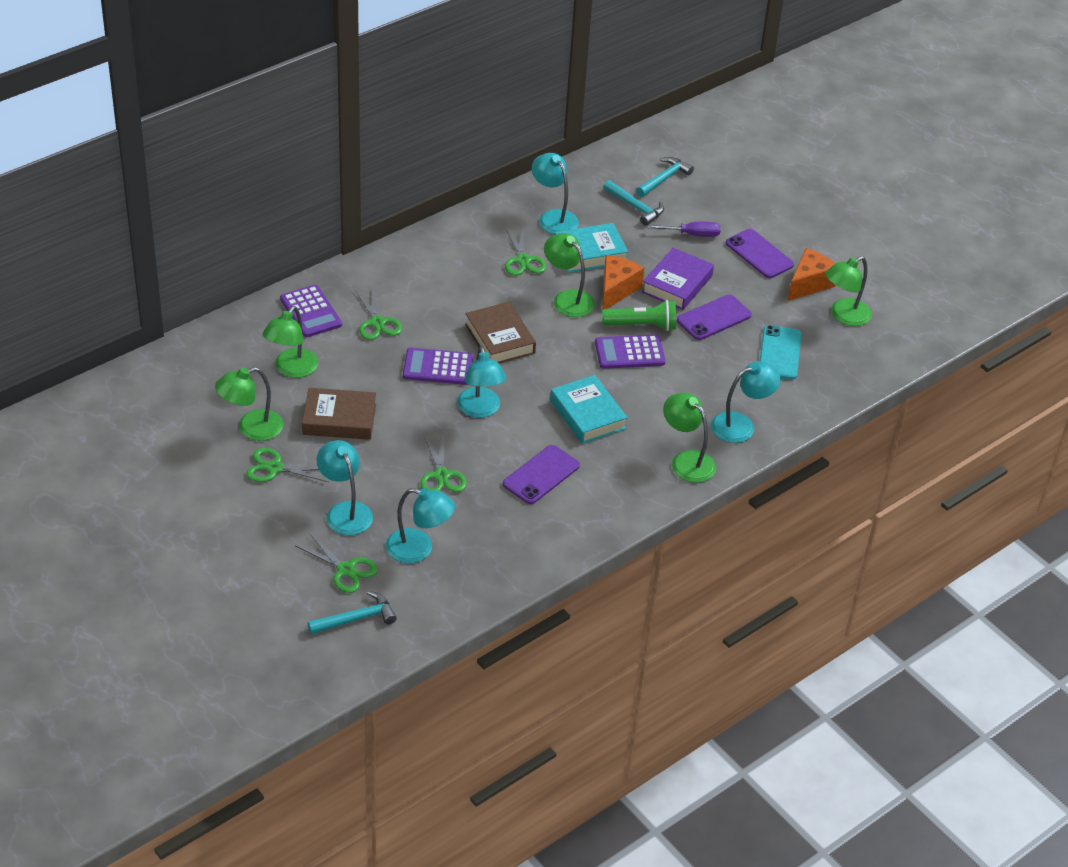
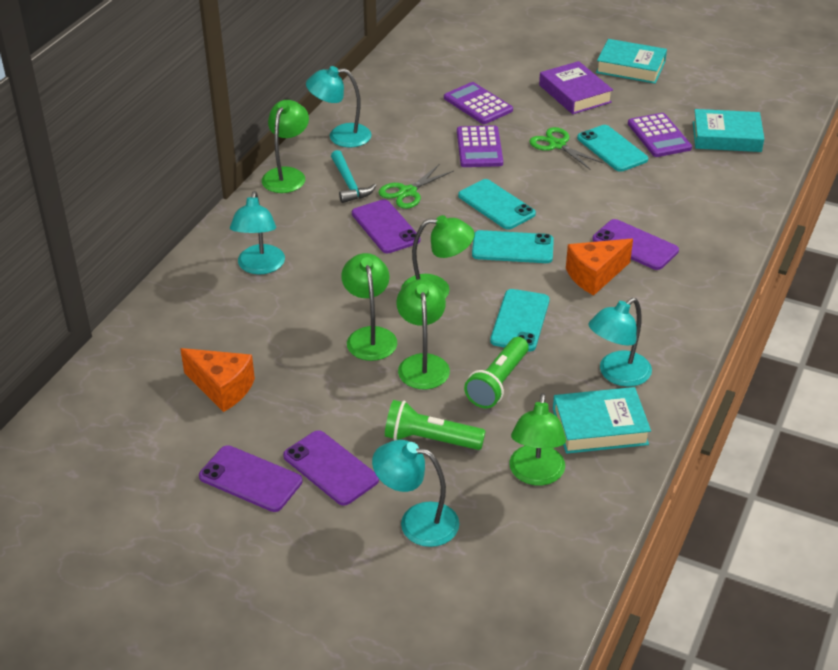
brown book: [302,388,376,440] [465,302,536,363] = 2 -> none = 0
green flashlight: [602,300,676,331] = 1 -> [385,400,485,450] [464,337,529,408] = 2
green scissors: [246,448,328,482] [296,533,378,593] [355,289,402,340] [420,435,467,492] [505,226,546,276] = 5 -> [378,164,454,209] [529,127,604,170] = 2
purple phone: [503,445,580,504] [677,294,751,340] [726,229,794,278] = 3 -> [199,445,303,512] [283,430,379,506] [352,199,420,253] [592,219,679,270] = 4
purple screwdriver: [647,222,721,237] = 1 -> none = 0
turquoise book: [550,375,628,444] [555,223,628,273] = 2 -> [553,387,651,454] [596,39,667,84] [693,109,764,152] = 3
turquoise hammer: [307,591,397,635] [604,180,664,226] [636,157,694,197] = 3 -> [331,150,377,203] = 1
turquoise lamp: [317,440,373,535] [386,488,455,563] [457,346,506,418] [532,153,579,234] [711,361,781,443] = 5 -> [230,191,285,275] [306,66,372,148] [372,440,459,547] [588,298,652,387] = 4
turquoise phone: [760,325,802,380] = 1 -> [458,179,536,229] [472,230,554,263] [490,289,550,352] [577,125,648,172] = 4

